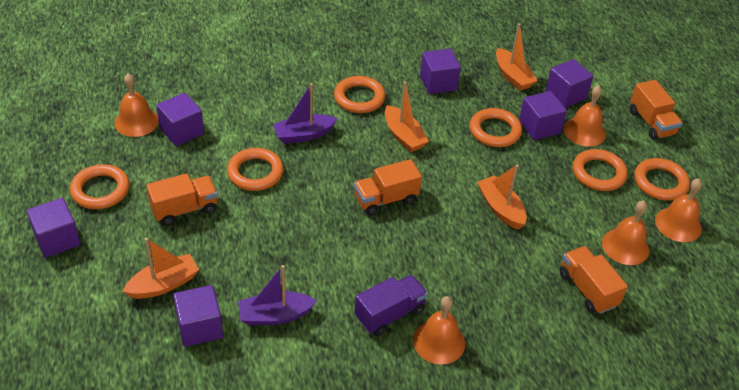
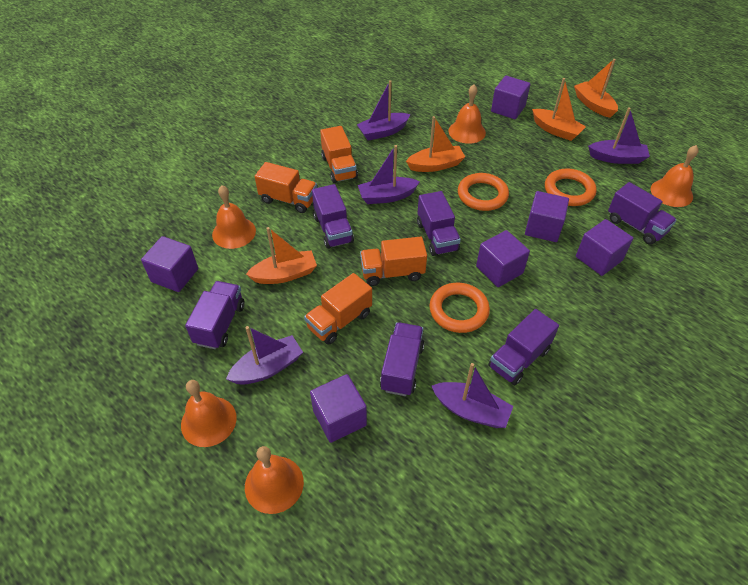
orange ring: [70,164,129,209] [227,148,284,191] [334,76,385,113] [470,108,522,147] [573,149,628,191] [634,158,690,201] = 6 -> [429,283,490,333] [458,173,509,211] [545,169,597,206] = 3
purple boat: [238,265,317,325] [273,83,338,144] = 2 -> [226,326,303,385] [357,80,411,141] [358,145,420,204] [431,363,513,428] [588,107,650,164] = 5
purple truck: [355,275,428,336] = 1 -> [185,281,245,349] [312,184,354,249] [380,322,424,396] [417,191,461,256] [488,309,559,385] [608,182,677,245] = 6

